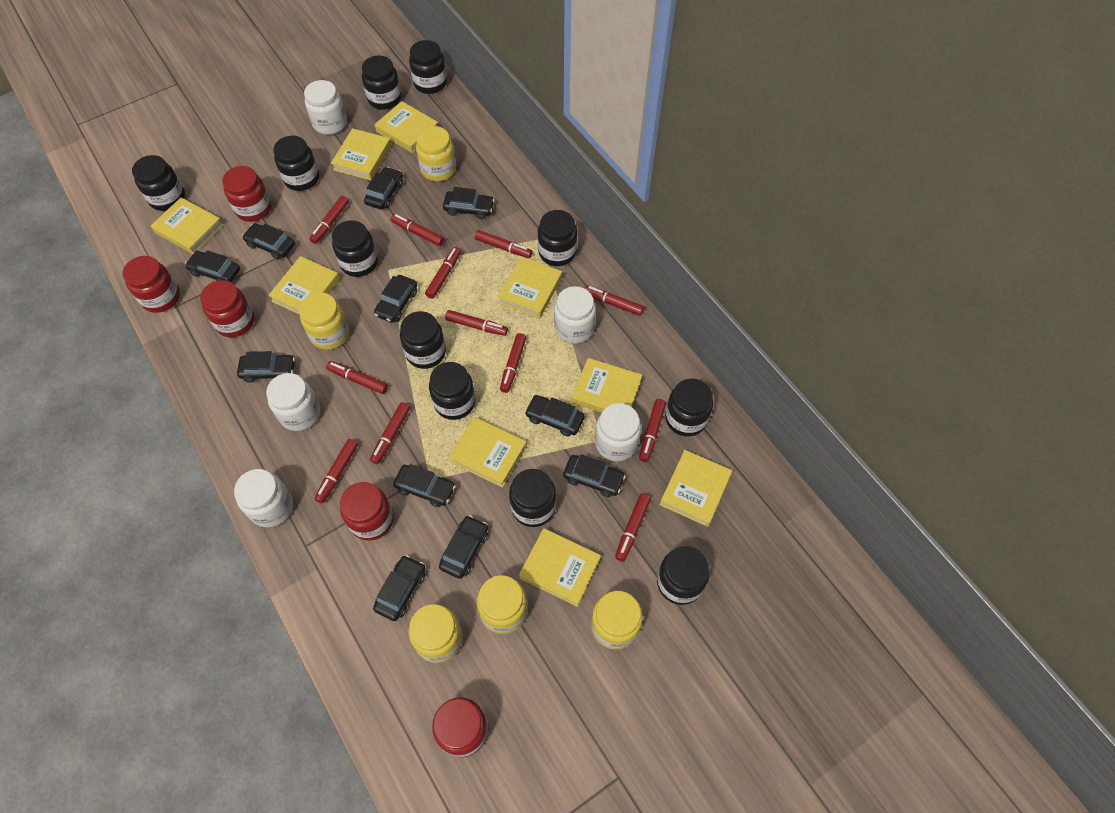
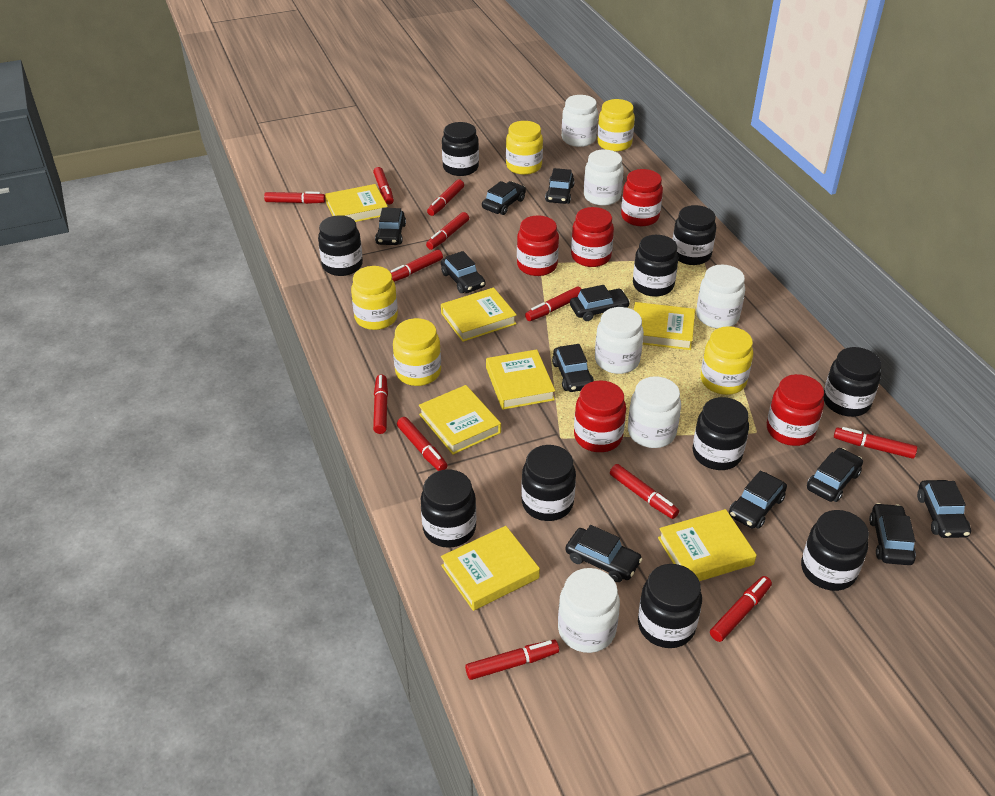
black jar: [132,155,185,211] [273,136,319,191] [332,220,378,277] [362,56,401,110] [400,311,446,369] [409,40,447,94] [429,362,476,420] [509,469,556,527] [538,210,577,266] [657,546,710,605] [665,379,713,436] = 11 -> [318,215,363,276] [421,470,476,548] [442,122,479,176] [521,445,576,521] [633,235,678,297] [638,564,702,648] [673,205,716,265] [693,397,749,470] [801,510,869,591] [823,347,881,417] = 10
white jar: [234,469,293,527] [266,373,320,431] [304,80,347,135] [554,286,596,344] [595,403,641,461] = 5 -> [558,568,620,653] [562,95,598,147] [584,150,624,206] [595,307,644,374] [628,376,681,448] [696,265,745,328] = 6
yellow book: [151,197,223,254] [268,256,340,315] [331,128,391,180] [375,101,438,153] [449,417,527,488] [498,257,562,318] [519,528,601,607] [572,358,642,413] [660,450,732,527] = 9 -> [325,184,388,222] [419,385,501,455] [441,287,517,342] [441,526,540,611] [486,349,555,410] [634,302,695,350] [658,509,757,581] = 7

